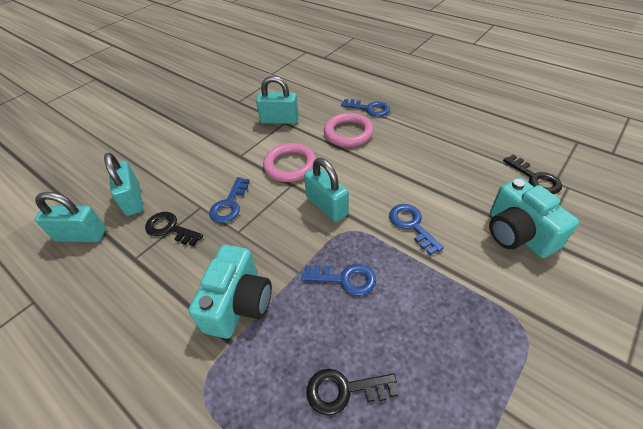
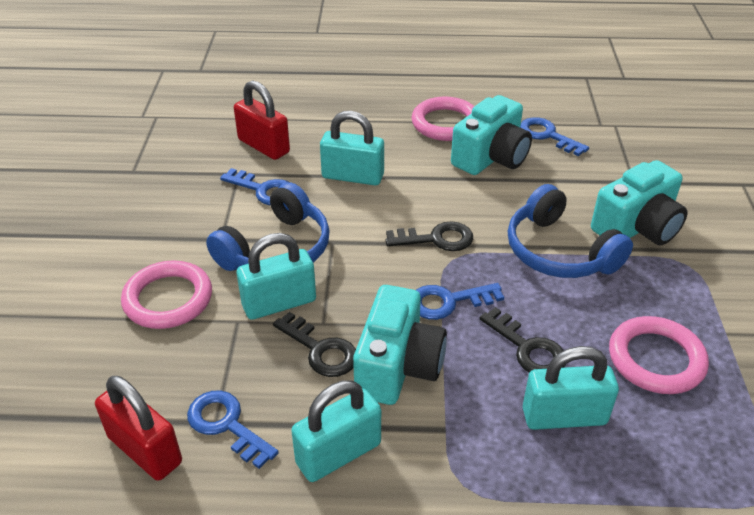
blue headphones: none = 0 -> [206,182,330,271] [508,184,633,278] = 2
pink ring: [263,143,316,182] [324,113,374,147] = 2 -> [121,261,212,329] [412,97,474,141] [609,316,709,394] = 3
red padlock: none = 0 -> [95,376,182,481] [234,80,290,160] = 2
turquoise camera: [188,245,272,339] [489,178,579,258] = 2 -> [353,285,447,405] [451,95,532,175] [591,160,687,245] = 3

